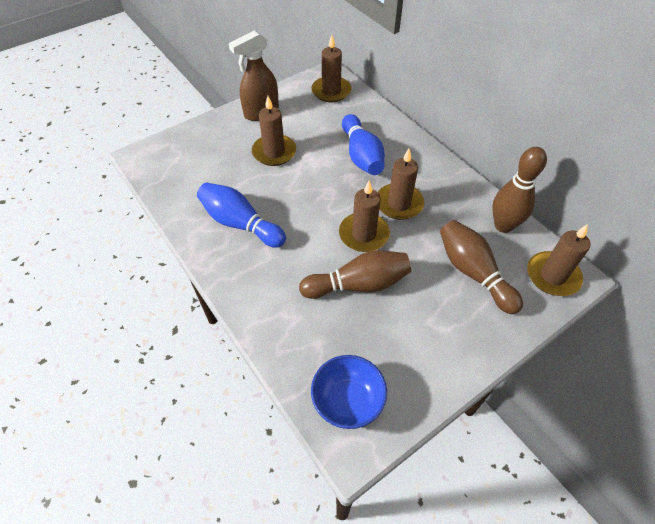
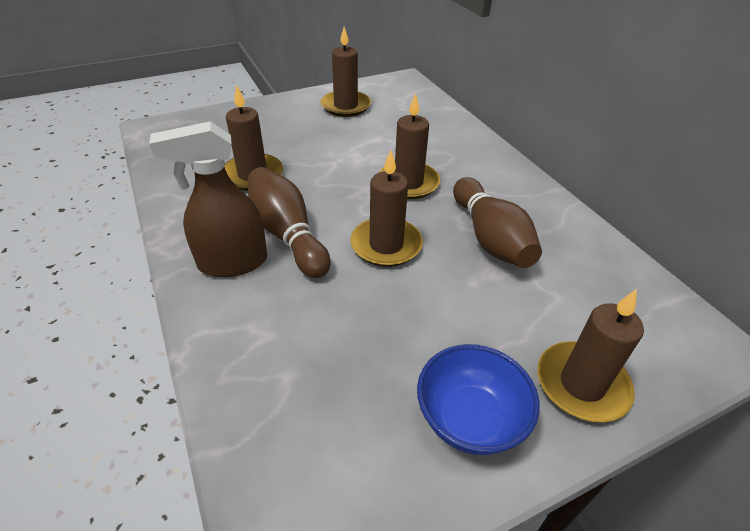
blue bowling pin: [197,182,286,248] [342,114,385,175] = 2 -> none = 0
brown bowling pin: [299,250,411,299] [440,220,523,314] [492,147,547,233] = 3 -> [248,167,331,278] [453,177,542,268] = 2

